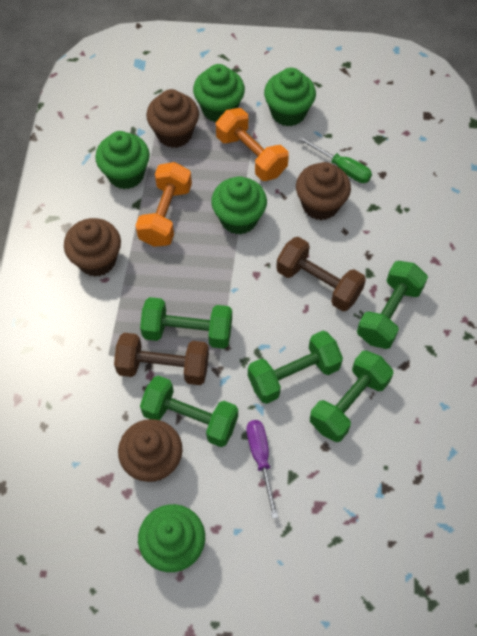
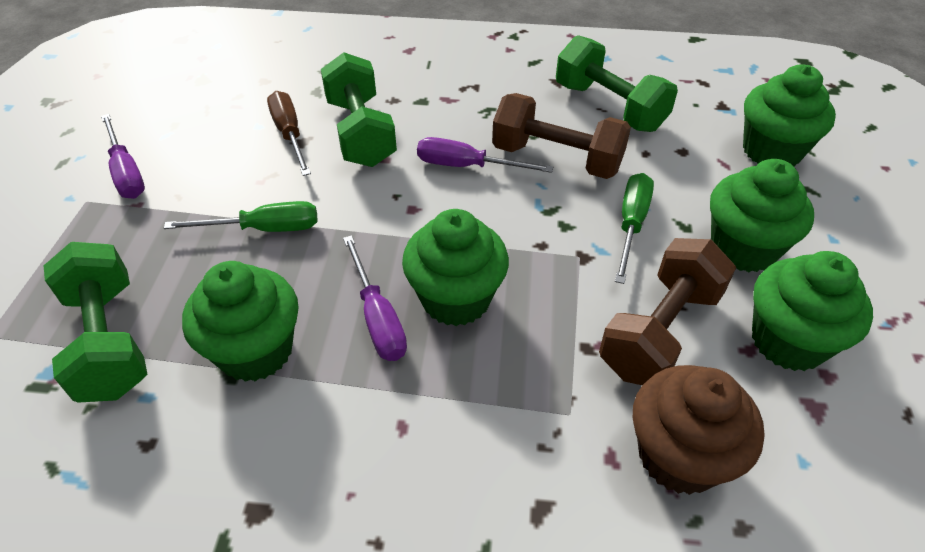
brown cupcake: [64,218,121,277] [118,419,183,482] [146,89,199,148] [296,162,351,220] = 4 -> [633,365,765,495] = 1
brown screwdriver: none = 0 -> [267,91,311,176] = 1
green dumbbell: [140,297,232,349] [140,375,238,447] [248,331,343,404] [310,351,394,442] [357,261,428,349] = 5 -> [43,242,148,403] [321,52,397,167] [556,35,678,132] = 3
green screwdriver: [298,136,372,183] = 1 -> [164,201,318,232] [615,173,654,284] = 2
orange dumbbell: [135,162,192,247] [216,108,289,181] = 2 -> none = 0
purple screwdriver: [246,420,278,519] = 1 -> [101,114,145,199] [343,235,407,361] [417,137,553,173] = 3

